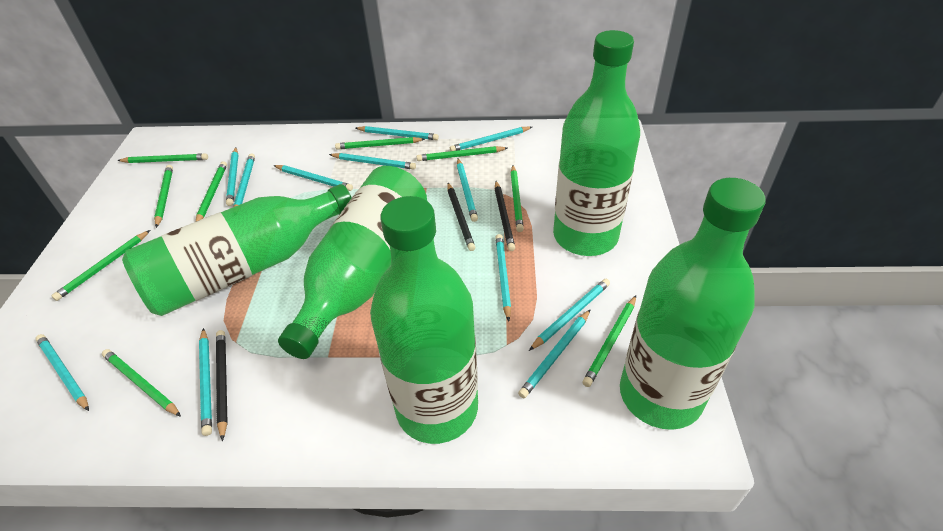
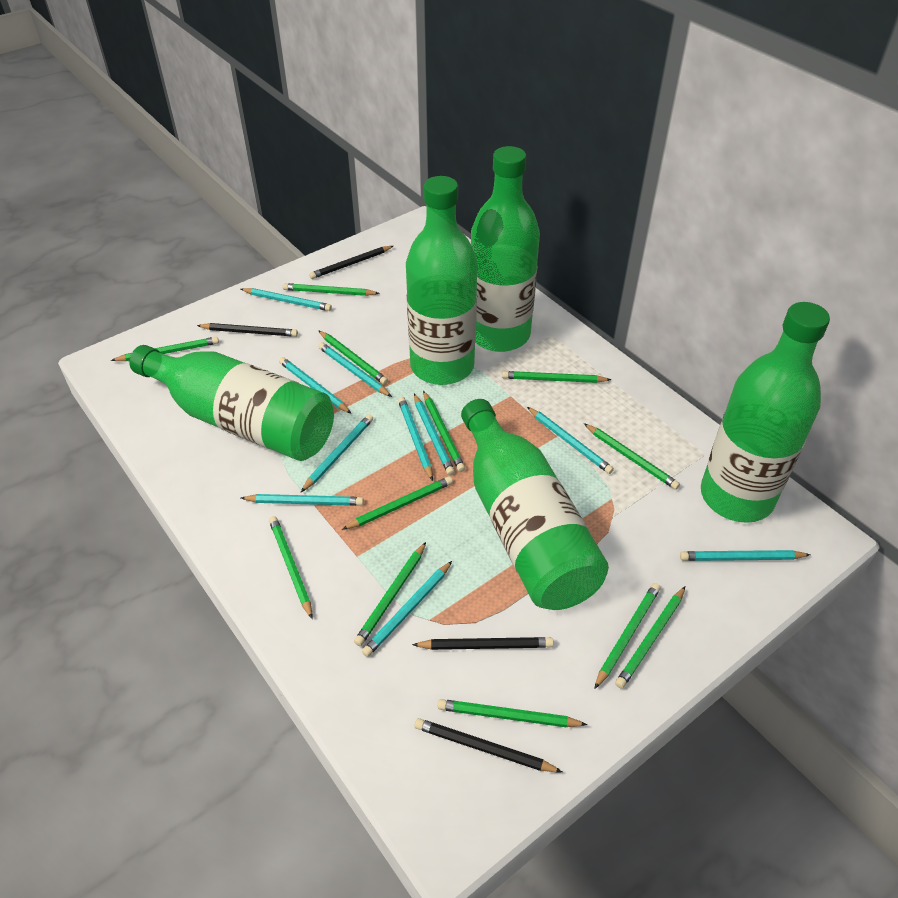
black pencil: [216,330,228,441] [447,183,475,251] [495,181,515,251] = 3 -> [197,323,298,337] [309,246,393,279] [412,637,554,650] [415,718,562,772] = 4
green pencil: [52,230,150,301] [102,349,181,417] [117,153,208,163] [154,165,173,228] [196,161,227,221] [335,137,425,150] [417,146,508,161] [511,165,524,232] [582,295,636,387] = 9 -> [111,337,219,361] [269,516,312,619] [283,283,380,296] [318,330,388,385] [342,476,453,530] [354,542,426,646] [423,391,465,472] [438,699,588,727] [502,371,611,383] [584,423,680,490] [594,583,661,689] [615,586,685,689] = 12
turquoise pencil: [35,334,89,411] [199,328,212,436] [226,147,238,206] [233,153,255,207] [273,165,353,191] [329,153,416,170] [356,126,439,140] [450,127,532,151] [457,158,478,222] [495,234,511,322] [518,309,591,398] [529,279,610,351] = 12 -> [241,288,332,311] [241,494,364,506] [279,357,352,414] [301,414,373,492] [318,342,392,397] [362,561,452,657] [398,397,433,481] [414,394,455,475] [527,407,614,474] [680,550,811,561] = 10

